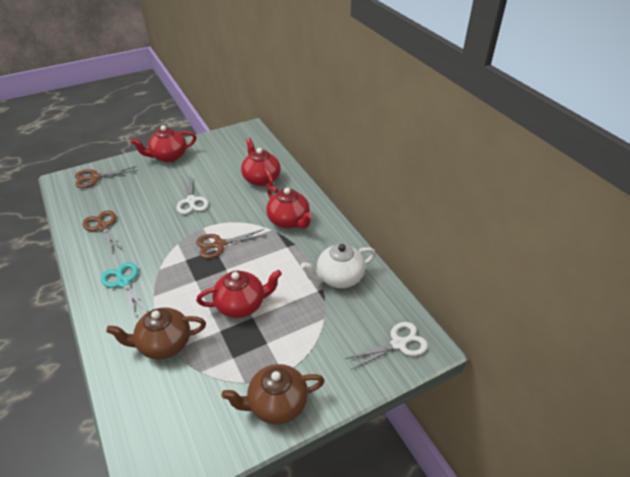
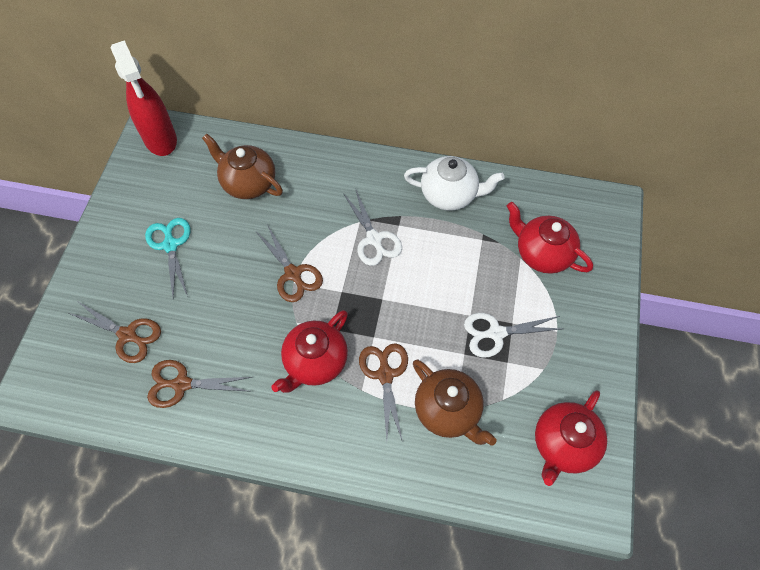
brown scissors: [75,166,138,188] [82,211,123,255] [196,229,267,259] = 3 -> [69,302,161,363] [147,360,252,408] [256,224,323,302] [359,343,408,442] = 4
red spray bottle: none = 0 -> [111,40,177,156] = 1
red teapot: [131,125,196,162] [196,270,282,318] [241,138,281,187] [266,186,313,229] = 4 -> [271,310,348,393] [507,202,593,274] [535,390,607,486] = 3

